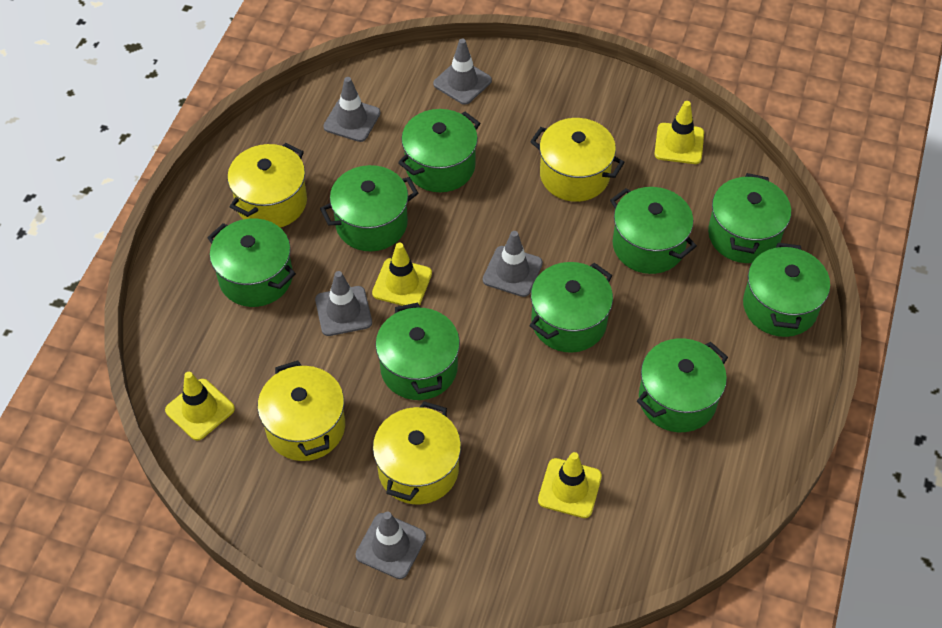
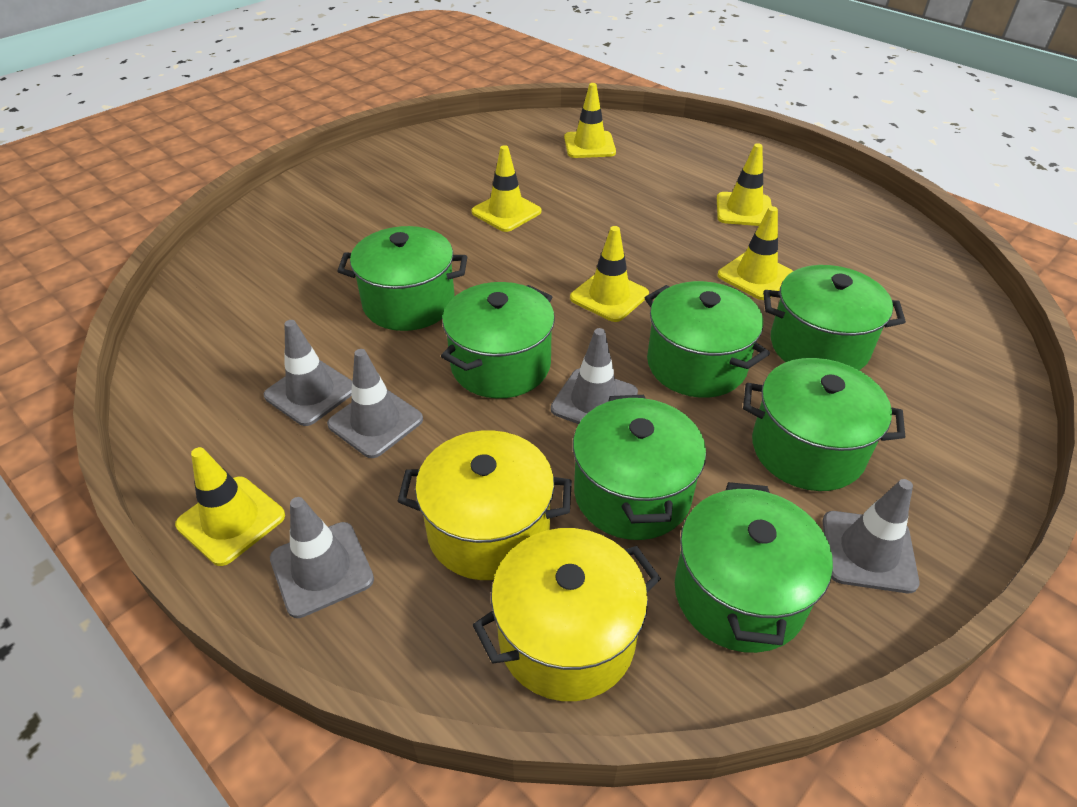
green pot: [207,218,296,307] [320,165,418,251] [375,302,460,400] [398,109,480,192] [529,262,613,353] [610,187,697,274] [637,338,728,432] [708,173,791,263] [743,243,830,337] = 9 -> [337,226,467,331] [441,282,555,398] [573,395,706,540] [645,281,770,398] [675,482,833,653] [743,358,905,491] [763,265,906,370] = 7
yellow pot: [227,143,307,228] [258,360,345,461] [373,401,461,505] [530,118,625,202] = 4 -> [398,430,572,580] [473,528,661,701] = 2
yellow traffic cone: [165,372,235,441] [372,243,432,306] [538,452,602,518] [654,101,704,164] = 4 -> [175,447,285,566] [472,145,541,232] [564,83,616,158] [570,226,649,322] [717,143,772,226] [717,206,793,300] = 6

